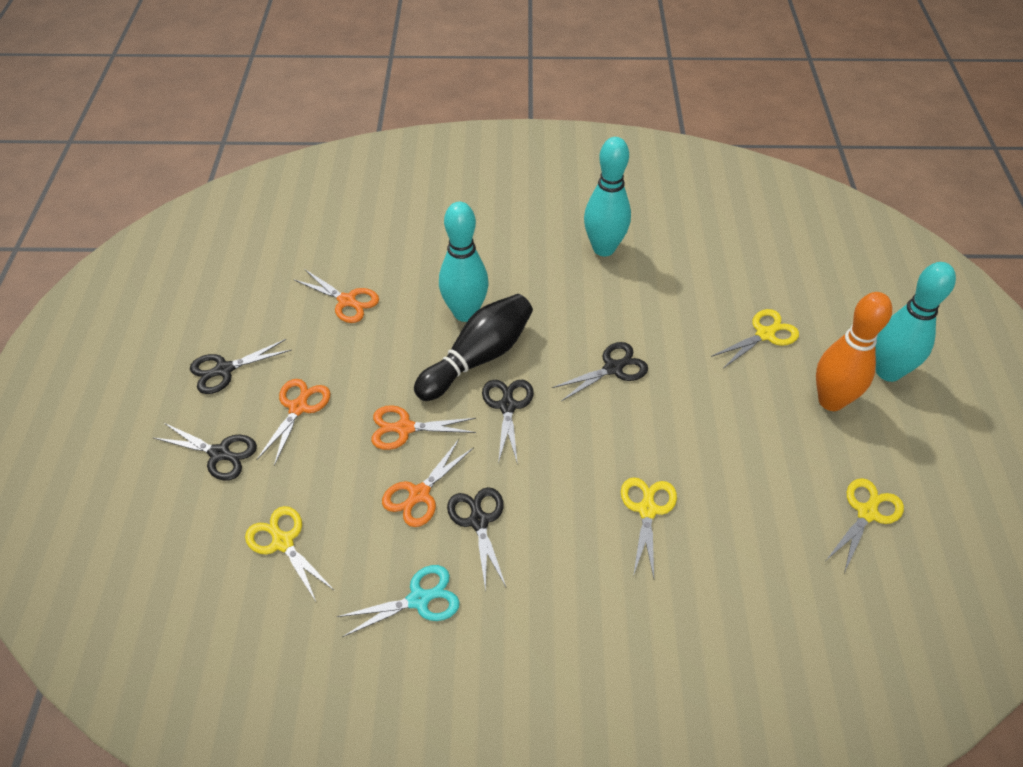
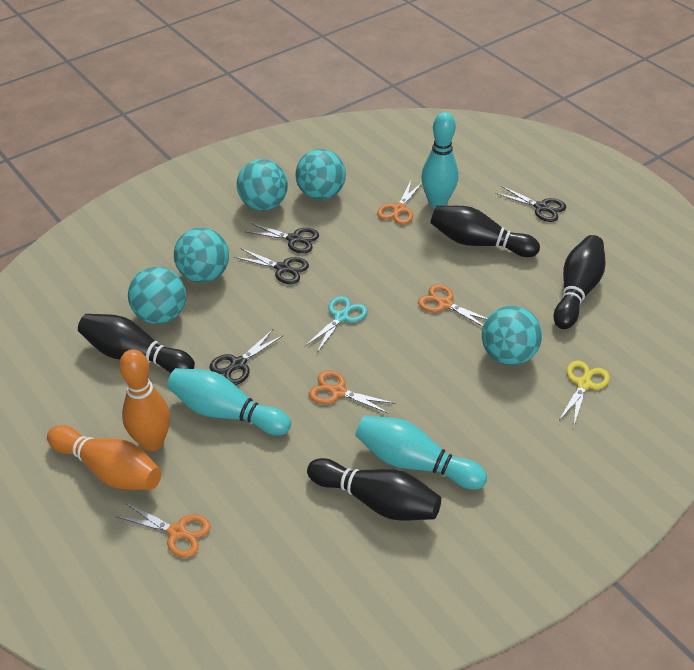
black bowling pin: [414,294,533,401] = 1 -> [78,314,195,373] [307,458,441,520] [430,206,540,257] [553,235,606,329] = 4
black scissors: [154,422,257,481] [190,339,292,394] [447,487,506,591] [482,380,534,465] [552,342,648,401] = 5 -> [210,329,284,385] [234,248,309,284] [247,223,319,253] [495,186,566,222] = 4
orange bowling pin: [816,292,892,411] = 1 -> [47,425,162,490] [119,349,170,451] = 2
turquoise ball: none = 0 -> [128,267,186,324] [174,228,229,283] [237,159,288,211] [295,149,346,200] [482,306,542,365] = 5
yellow scissors: [245,506,335,601] [621,477,677,578] [711,309,799,369] [827,478,904,573] = 4 -> [559,361,610,425] = 1

